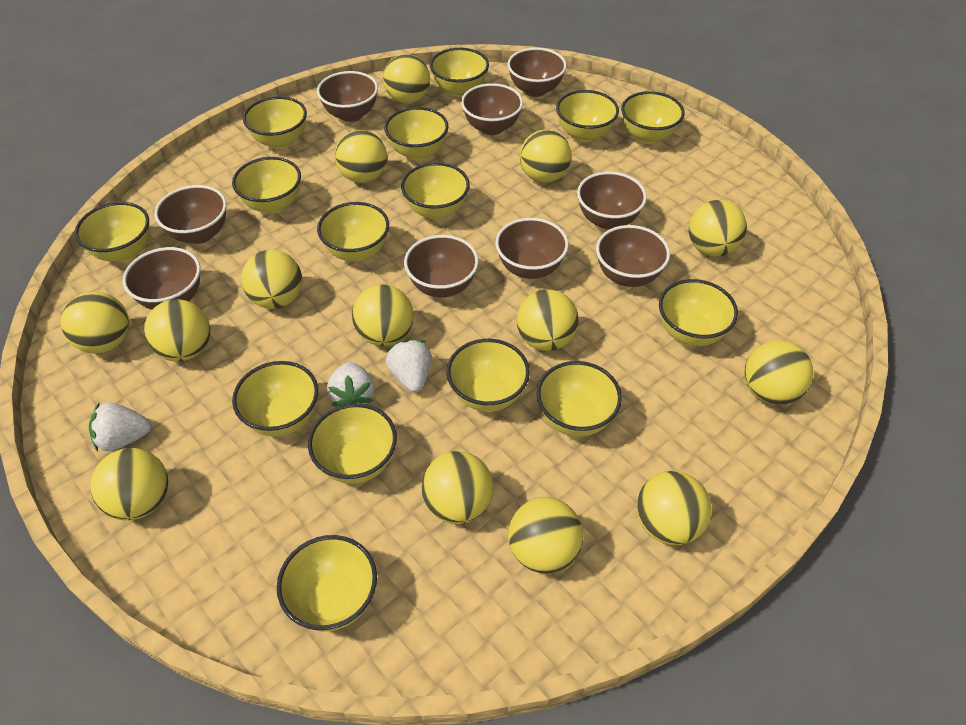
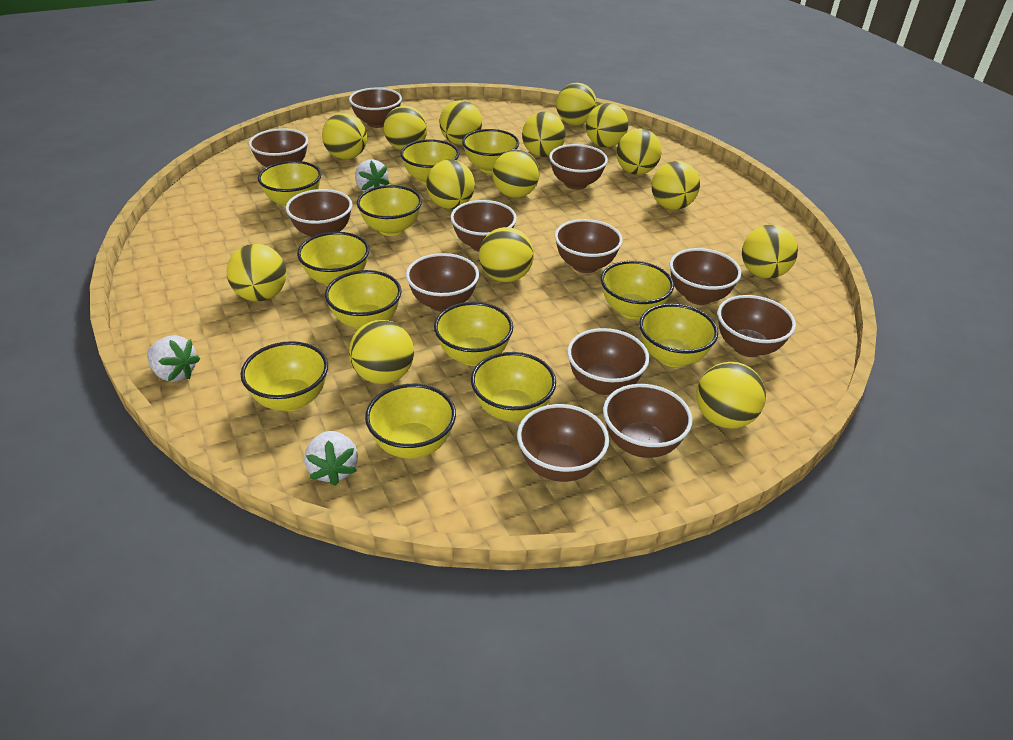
brown bowl: [123,247,200,310] [154,185,227,244] [317,71,378,122] [404,235,479,298] [461,83,523,135] [495,218,569,279] [507,48,567,97] [577,172,647,229] [596,225,670,287] = 9 -> [249,128,308,167] [286,189,353,237] [349,88,402,128] [406,253,479,312] [450,200,517,252] [517,404,609,482] [549,144,608,190] [555,219,623,273] [567,328,649,395] [603,384,693,458] [670,248,741,305] [717,295,796,357] = 12
yellow ball: [61,292,129,354] [90,448,168,520] [144,299,210,362] [241,250,302,309] [335,130,387,183] [352,285,414,346] [383,54,430,104] [421,451,493,524] [508,497,583,574] [517,289,579,351] [520,130,571,183] [637,471,712,545] [689,200,747,256] [744,340,813,405] = 14 -> [227,244,286,301] [322,113,367,159] [349,320,414,384] [384,106,427,150] [426,160,475,209] [439,100,482,145] [479,227,534,282] [492,149,540,198] [522,112,565,157] [556,83,597,125] [586,103,628,147] [616,129,662,175] [652,161,700,210] [696,362,766,429] [742,225,798,279] = 15
yellow bowl: [75,202,149,262] [232,157,301,214] [232,361,318,437] [243,96,307,149] [277,535,377,631] [308,403,397,484] [317,202,389,262] [384,107,449,160] [401,162,470,220] [430,48,489,97] [447,339,530,412] [536,361,622,437] [556,90,619,142] [621,91,685,144] [659,279,738,346] = 15 -> [241,341,328,411] [258,161,321,208] [297,232,369,286] [325,270,402,330] [357,185,422,236] [365,384,456,459] [400,139,459,185] [434,302,513,366] [462,129,519,173] [471,352,556,422] [601,261,674,319] [639,303,718,367] = 12

